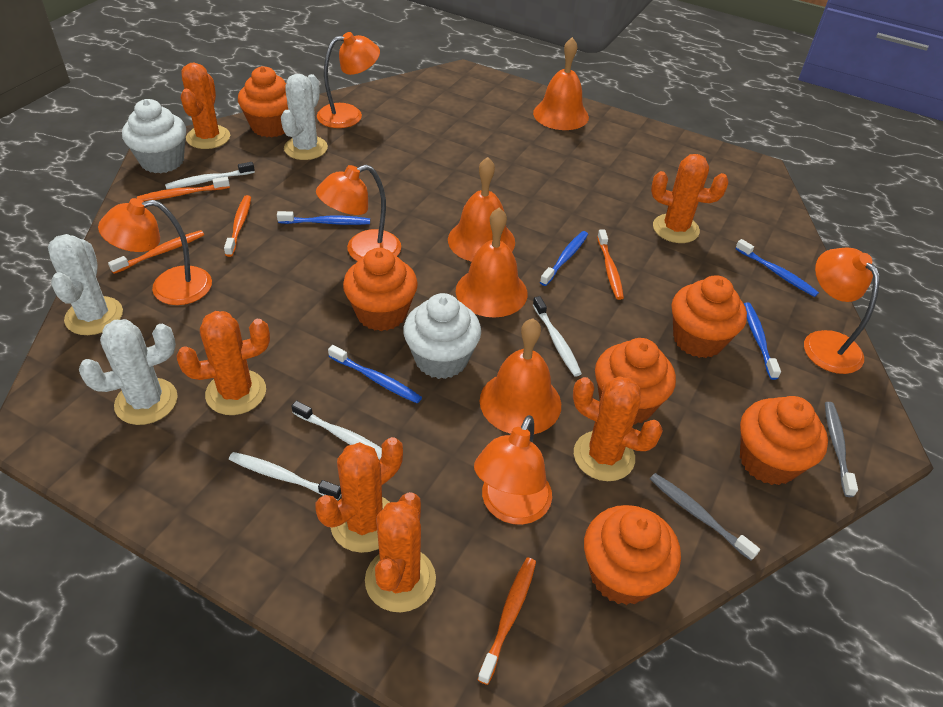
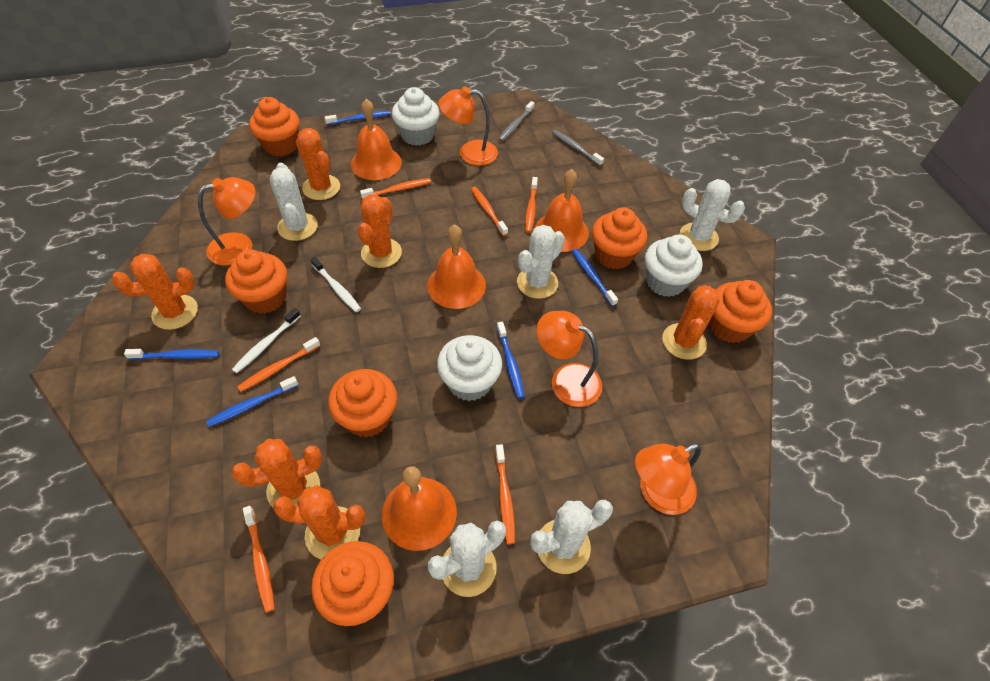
orange lamp: [98,198,212,305] [316,165,401,261] [317,32,380,128] [474,415,552,525] [804,247,880,374] = 5 -> [198,177,255,265] [439,87,498,166] [537,311,602,407] [635,443,701,515] = 4
orange toothbrush: [108,230,204,274] [137,177,230,201] [224,195,251,257] [477,557,536,685] [597,229,624,300] = 5 -> [237,337,320,392] [243,506,275,613] [360,178,431,199] [471,187,508,236] [495,444,515,544] [525,177,538,233] = 6
white cactus: [48,234,123,335] [79,319,178,425] [281,74,328,160] = 3 -> [269,163,318,241] [428,521,506,597] [517,225,565,299] [530,500,613,574] [680,179,745,251] = 5
white cupcake: [122,99,186,173] [403,293,481,379] = 2 -> [392,87,440,146] [437,335,502,401] [645,235,703,297] = 3
white toothbrush: [165,162,255,189] [229,452,341,501] [291,400,382,459] [533,296,582,376] = 4 -> [232,308,301,373] [310,257,361,312] = 2

